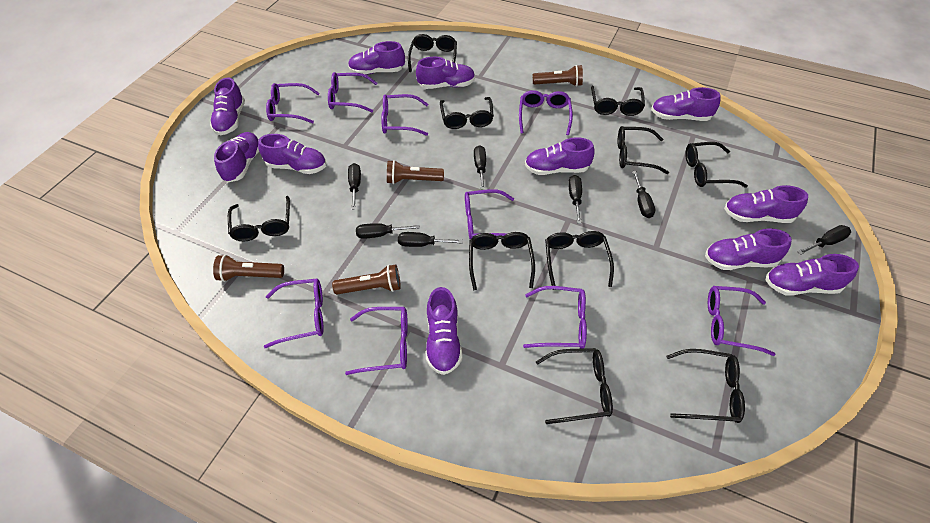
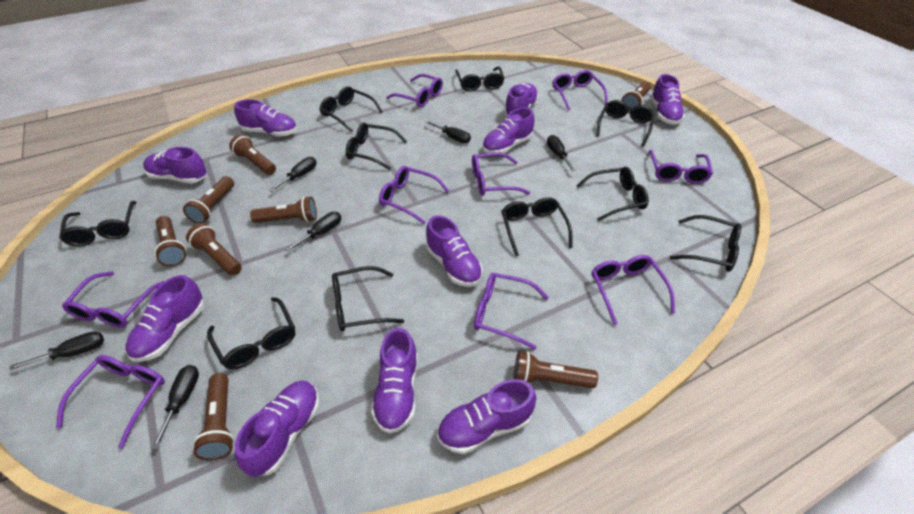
black screwdriver: [348,163,361,210] [356,223,420,239] [398,232,463,247] [474,145,486,190] [568,175,582,224] [632,171,655,218] [797,225,851,255] = 7 -> [10,331,104,370] [151,365,199,450] [269,157,317,192] [285,212,342,252] [425,121,471,143] [547,135,576,171] = 6
brown flashlight: [213,255,284,282] [332,264,401,294] [387,160,444,184] [533,65,583,87] = 4 -> [154,216,186,267] [183,176,234,224] [186,223,242,276] [193,373,234,461] [229,134,276,175] [250,196,317,223] [514,351,598,388] [621,82,651,112] = 8
purple shoe: [210,77,245,135] [214,132,259,182] [258,134,326,174] [348,41,405,75] [416,57,475,89] [426,287,462,375] [525,137,595,175] [651,87,720,121] [705,228,792,270] [724,185,808,223] [766,254,859,296] = 11 -> [125,275,204,362] [143,147,207,184] [234,99,297,137] [235,381,320,477] [371,328,418,433] [426,215,483,287] [437,379,536,454] [482,108,535,153] [504,83,539,116] [650,74,685,125] = 10

